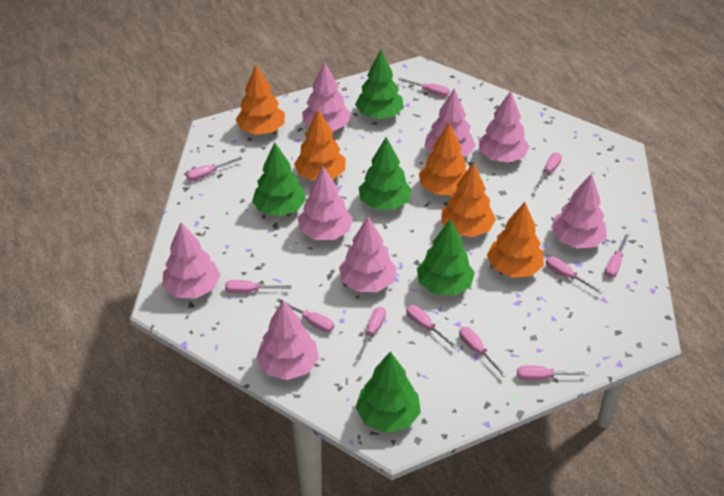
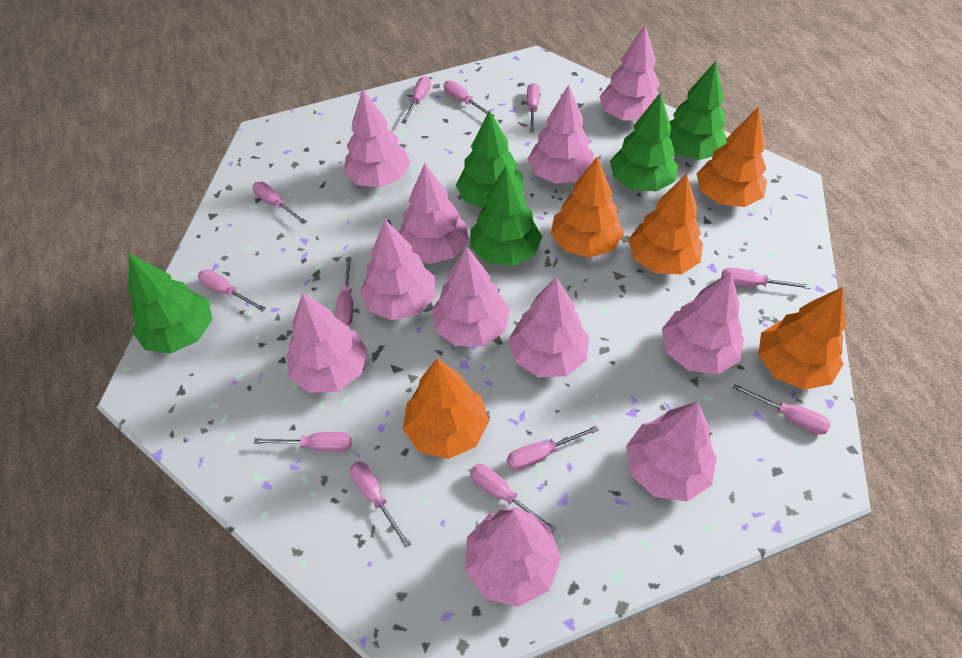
pink screwdriver: [186,157,242,181] [225,280,291,293] [276,298,334,332] [356,307,386,360] [398,78,450,97] [406,305,458,349] [459,327,506,377] [517,366,589,380] [533,152,562,190] [546,257,603,294] [605,233,629,278] = 11 -> [198,269,265,312] [252,182,307,224] [254,432,352,452] [335,257,353,326] [350,461,410,547] [401,76,431,124] [444,81,495,117] [470,464,556,533] [507,426,599,470] [527,83,540,133] [721,268,810,289] [733,384,831,435] = 12
pink tree: [162,222,220,299] [256,300,319,380] [298,166,353,240] [302,62,351,131] [339,217,397,292] [425,88,476,157] [479,91,530,163] [551,173,607,249] = 8 -> [287,293,368,393] [344,89,411,187] [360,219,435,320] [399,163,469,264] [432,246,510,346] [465,507,561,607] [509,277,589,377] [528,85,594,184] [599,25,663,121] [626,402,717,501] [662,272,744,374] = 11

